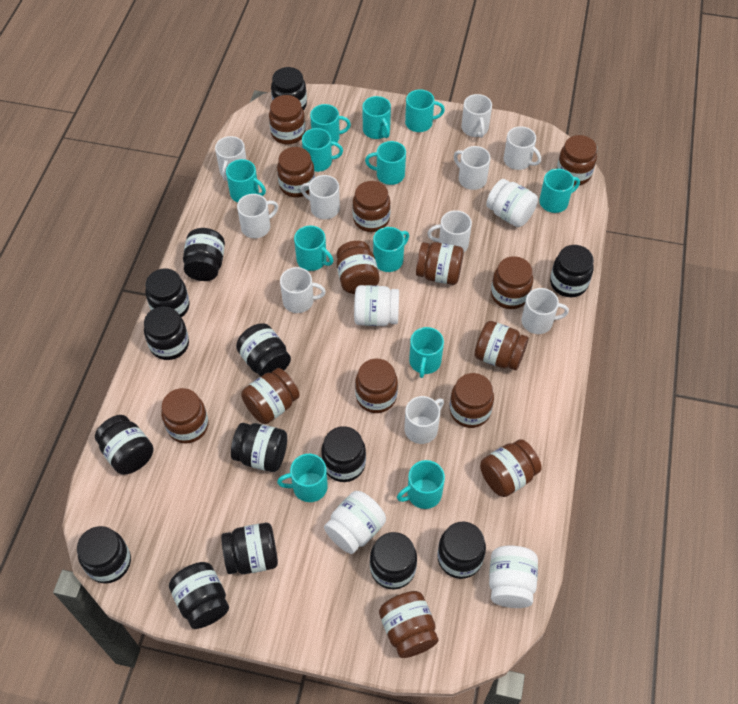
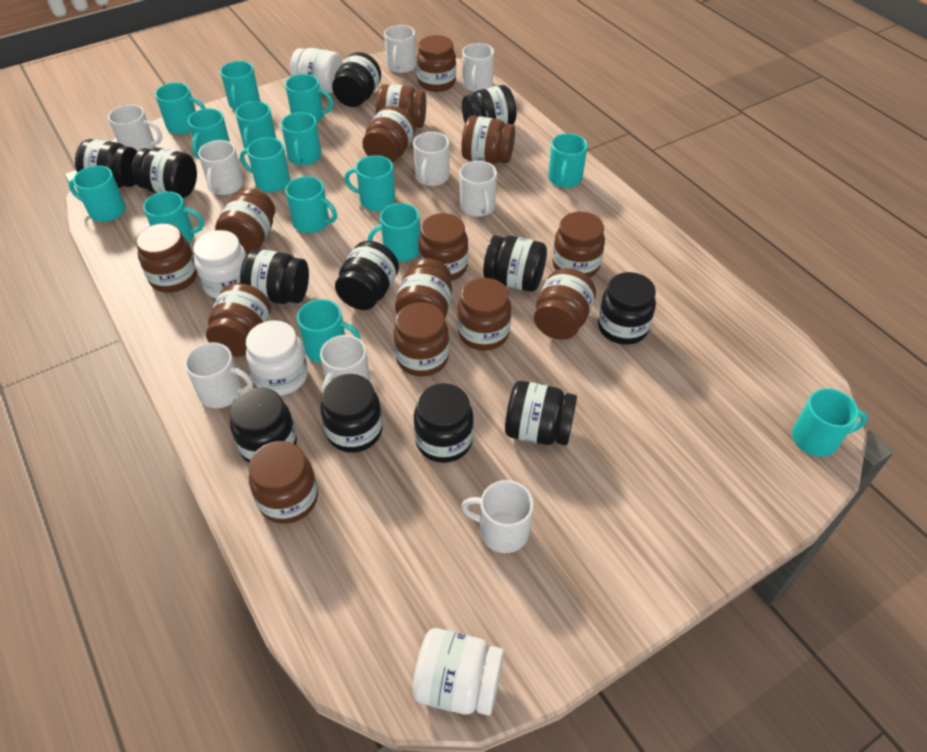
black jar: [77,526,131,583] [95,415,154,474] [144,306,189,360] [145,269,190,318] [169,562,229,629] [183,228,225,281] [221,523,278,574] [231,423,287,472] [236,323,291,377] [271,67,307,111] [321,426,366,482] [370,532,417,590] [437,522,486,579] [550,245,594,297] = 14 -> [75,139,137,188] [132,148,197,198] [229,388,297,463] [240,249,309,304] [320,374,383,453] [332,52,381,107] [335,241,399,310] [414,383,474,463] [462,85,516,125] [483,235,547,292] [505,381,577,445] [598,272,656,345] = 12
turquoise mug: [226,159,266,202] [277,454,328,502] [294,226,333,271] [302,128,343,172] [310,104,351,146] [362,96,391,139] [365,141,406,185] [373,227,409,272] [397,460,445,509] [405,89,445,132] [409,327,444,378] [539,169,580,213] = 12 -> [69,165,126,222] [143,191,204,243] [155,83,206,134] [188,108,230,159] [220,61,260,110] [235,101,276,149] [240,137,290,192] [281,112,321,166] [285,74,333,122] [285,176,337,233] [297,299,360,363] [344,155,395,211] [368,203,420,261] [548,133,587,188] [792,388,868,457] = 15
white mug: [215,136,247,181] [237,194,278,238] [280,267,326,313] [301,175,340,219] [404,396,444,444] [427,210,472,252] [454,146,491,190] [461,94,492,138] [504,126,541,170] [522,288,569,334] = 10 -> [108,105,162,152] [185,342,253,408] [198,140,244,195] [320,335,370,392] [384,25,416,73] [413,132,450,186] [459,161,497,217] [461,480,534,553] [462,43,494,92] = 9

